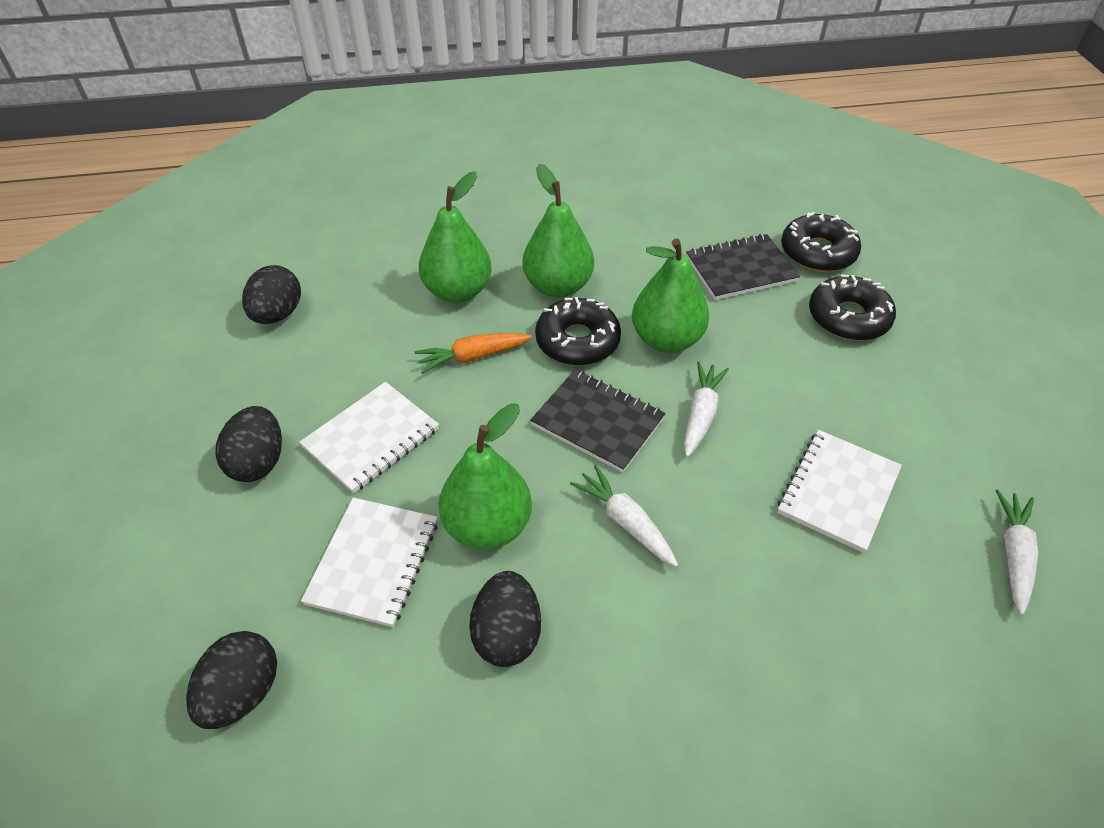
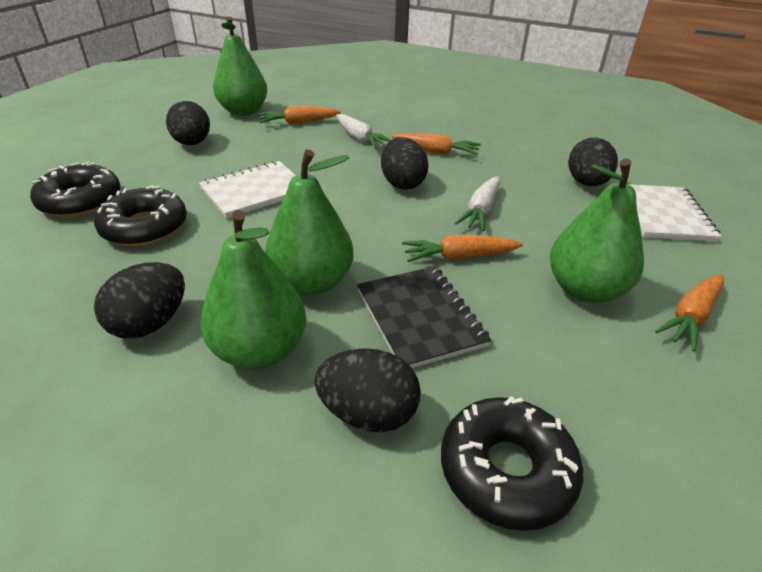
black egg: [186,631,277,729] [215,406,282,482] [242,265,301,324] [469,571,541,667] = 4 -> [94,262,185,339] [166,101,210,145] [314,348,421,432] [381,137,428,190] [568,138,618,186] = 5
black notebook: [530,369,666,472] [686,234,800,300] = 2 -> [357,266,491,368] = 1
orange carrot: [415,333,532,374] = 1 -> [258,106,341,125] [392,133,481,155] [402,234,523,262] [655,274,724,352] = 4
white carrot: [570,465,678,567] [684,361,729,457] [995,489,1038,615] = 3 -> [336,114,391,149] [455,176,500,231] = 2
white notebook: [299,382,439,493] [301,497,438,627] [777,430,902,553] = 3 -> [199,161,296,218] [628,184,721,242] = 2

